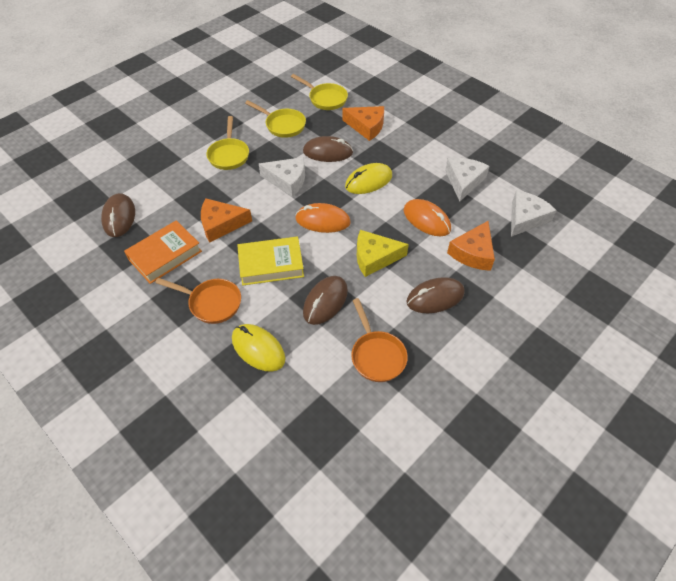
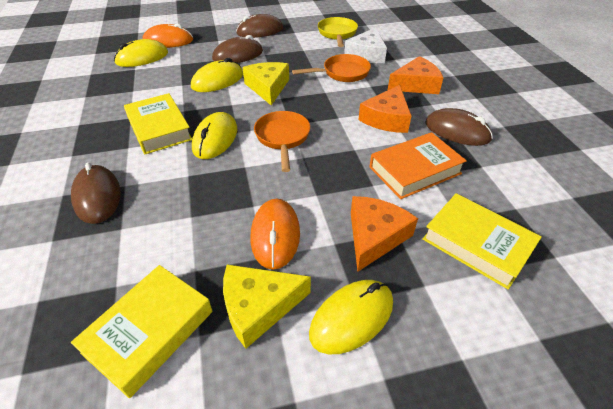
white cheese: [259,157,305,197] [445,158,490,202] [511,190,557,237] = 3 -> [344,27,387,63] = 1
yellow book: [237,236,304,286] = 1 -> [71,265,212,398] [124,93,192,154] [422,193,542,289] = 3
yellow cheese: [357,230,409,277] = 1 -> [223,264,311,349] [242,62,289,105] = 2
yellow mouse: [232,324,286,372] [345,163,392,194] = 2 -> [114,39,168,67] [191,58,243,92] [192,112,237,159] [309,280,393,354] = 4
yellow pan: [206,116,249,170] [245,100,306,138] [291,74,348,110] = 3 -> [318,17,358,47] = 1

